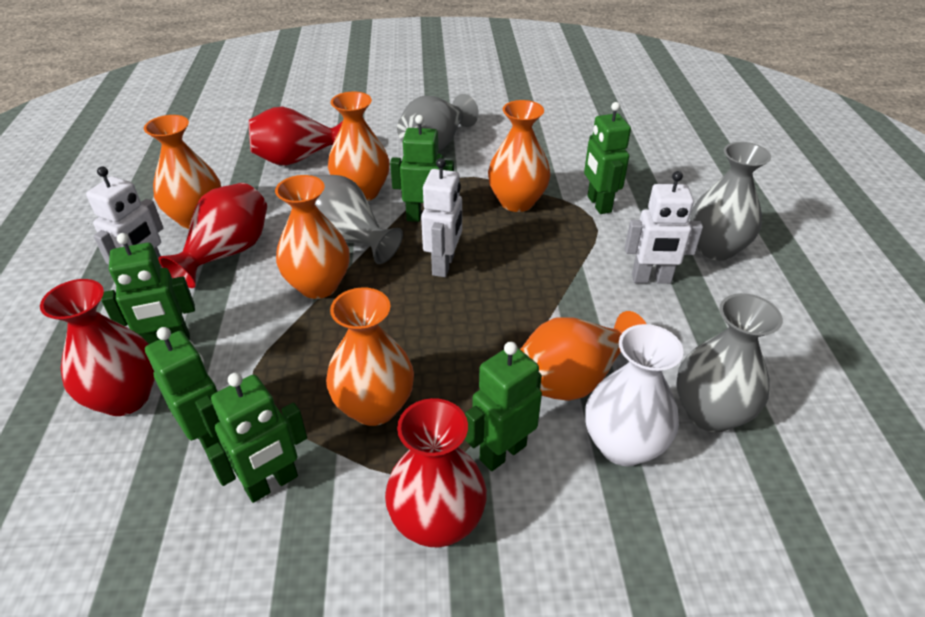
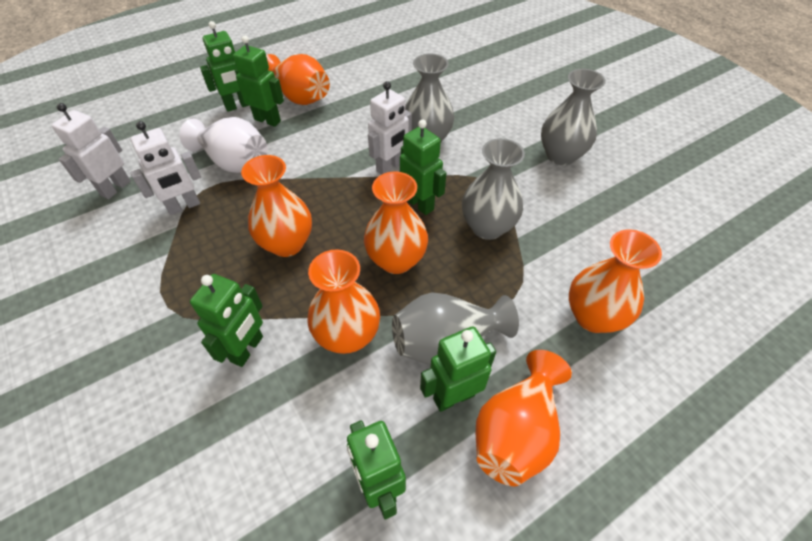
red vase: [40,279,155,416] [158,183,267,288] [249,107,343,166] [385,398,487,547] = 4 -> none = 0

